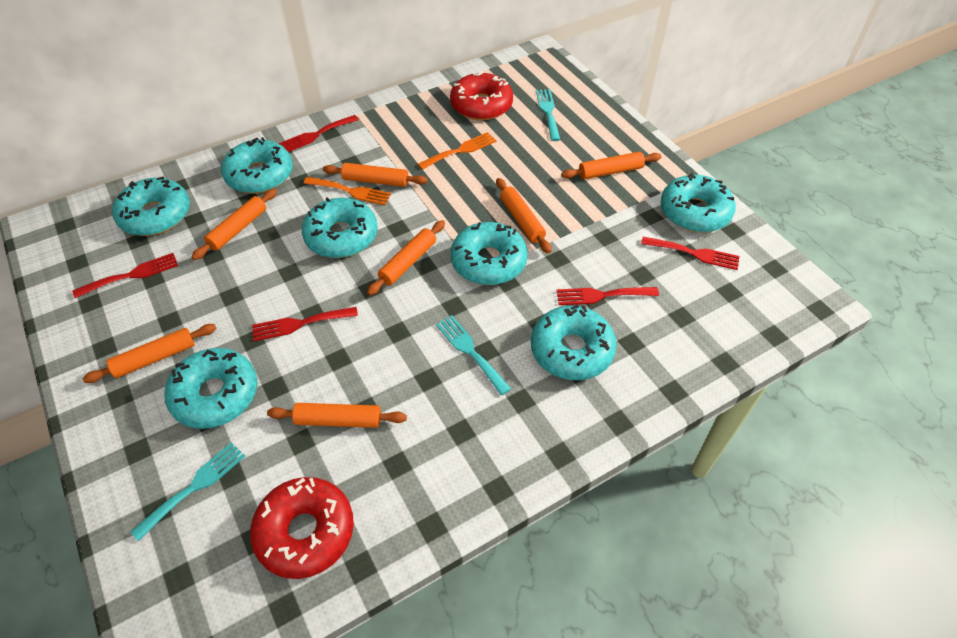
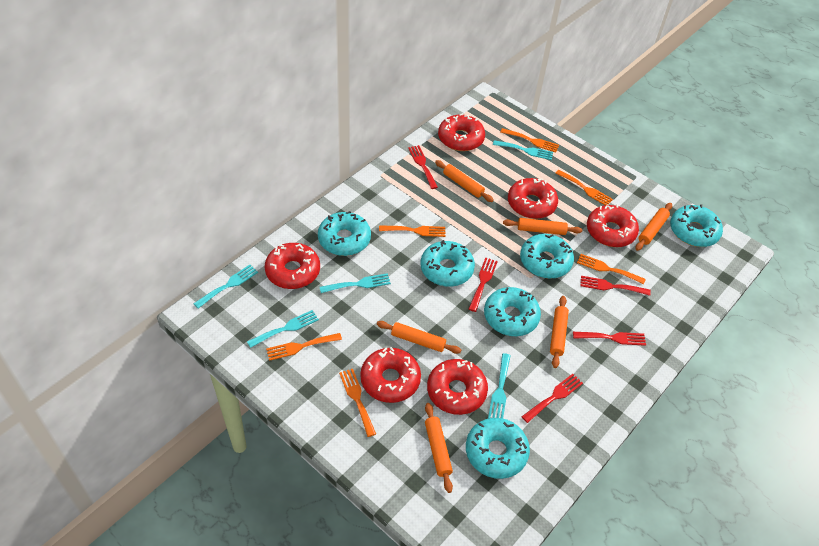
orange fork: [304,177,391,205] [418,132,496,170] = 2 -> [266,333,342,361] [339,369,376,437] [379,226,445,237] [500,128,559,153] [555,170,613,205] [577,254,646,284] = 6
orange rolling pin: [82,324,217,383] [192,189,277,260] [267,403,407,428] [323,163,428,187] [367,220,445,295] [496,178,551,254] [561,152,661,179] = 7 -> [377,321,461,354] [425,403,453,493] [435,160,494,202] [503,218,582,235] [550,296,569,368] [636,203,672,251] = 6
red donut: [250,477,354,579] [450,71,513,120] = 2 -> [265,243,320,289] [360,347,421,403] [427,359,488,415] [438,113,485,151] [508,178,558,219] [587,204,639,247] = 6
turquoise donut: [112,176,190,236] [164,348,257,429] [221,137,293,194] [302,197,378,258] [450,222,528,285] [531,305,617,380] [661,173,736,232] = 7 -> [318,211,371,256] [420,240,475,287] [466,418,530,479] [484,287,541,336] [520,234,574,279] [670,204,723,247] = 6
turquoise fork: [130,442,245,541] [436,315,511,395] [536,89,560,141] = 3 -> [194,265,258,309] [247,310,319,348] [320,273,391,293] [488,353,511,418] [493,140,553,160] = 5

